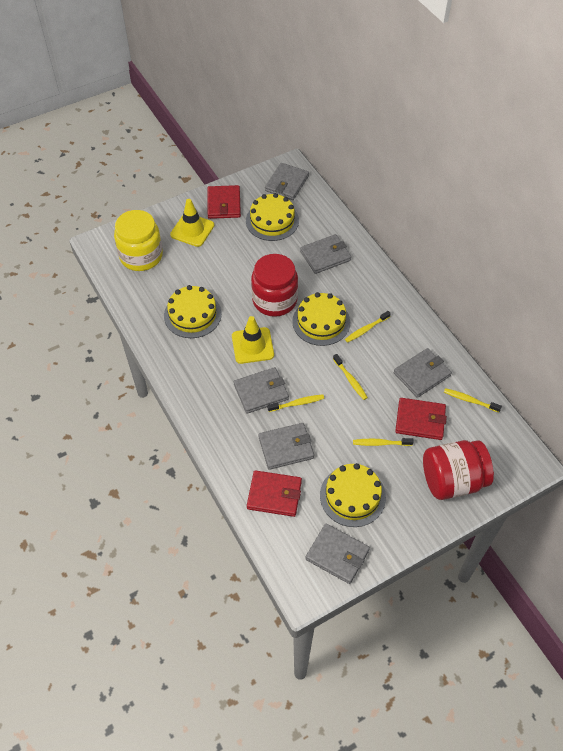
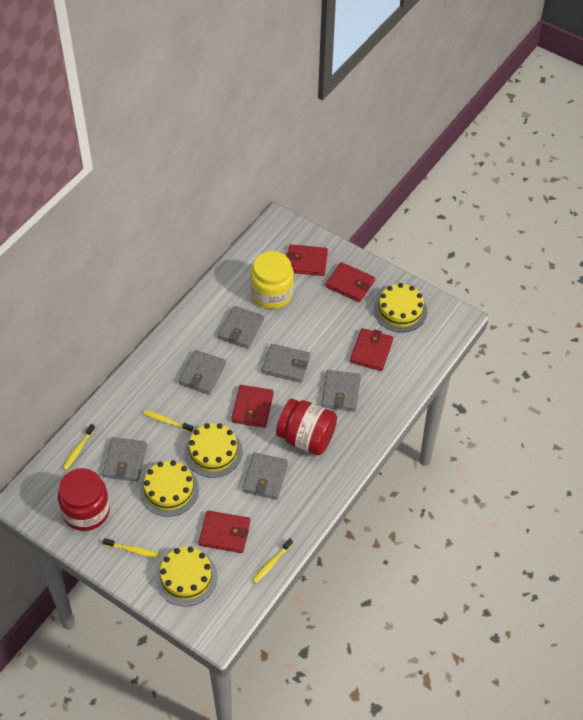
red wallet: [207,185,241,219] [247,470,302,517] [395,398,447,440] = 3 -> [199,511,250,553] [231,385,274,428] [286,244,328,276] [326,262,375,302] [350,328,393,371] = 5
yellow toothbrush: [267,394,324,412] [333,354,368,400] [345,311,391,343] [353,438,414,446] [444,388,502,412] = 5 -> [63,424,95,470] [103,538,159,558] [143,410,193,432] [252,538,293,584] = 4
yellow traffic cone: [170,199,214,247] [232,316,274,364] = 2 -> none = 0

